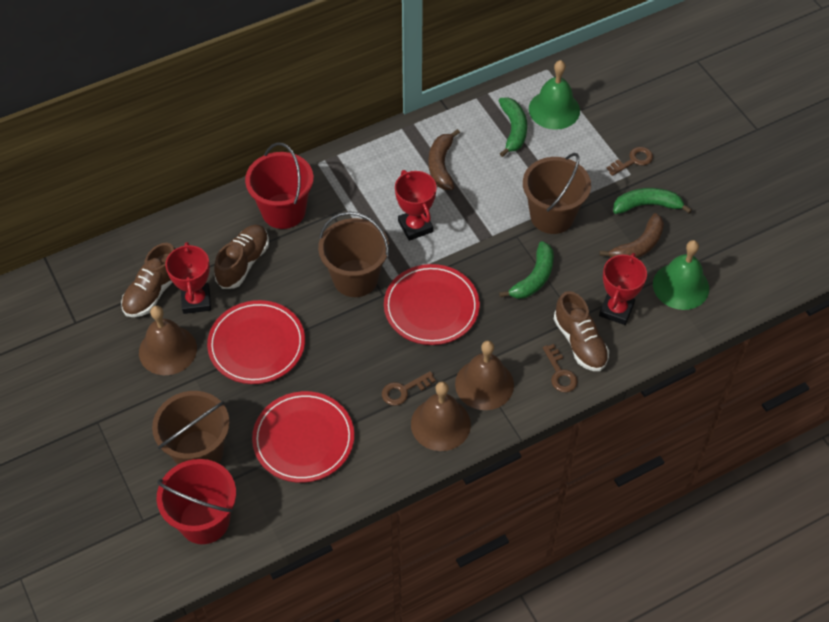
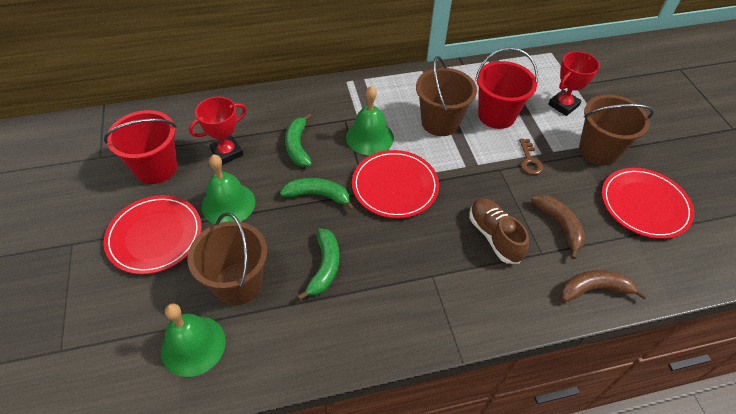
brown bell: [139,306,197,375] [411,381,471,451] [455,340,514,410] = 3 -> none = 0
brown key: [382,371,436,406] [543,344,578,392] [606,147,653,176] = 3 -> [519,139,543,175] = 1
brown shoe: [121,243,176,317] [214,225,269,289] [554,291,609,371] = 3 -> [469,198,529,264] = 1
green bell: [529,60,580,130] [653,240,709,310] = 2 -> [161,303,226,377] [201,154,256,224] [346,86,394,155] = 3
red trophy: [165,242,211,314] [395,170,437,241] [599,253,647,325] = 3 -> [189,97,247,165] [548,51,600,116] = 2

